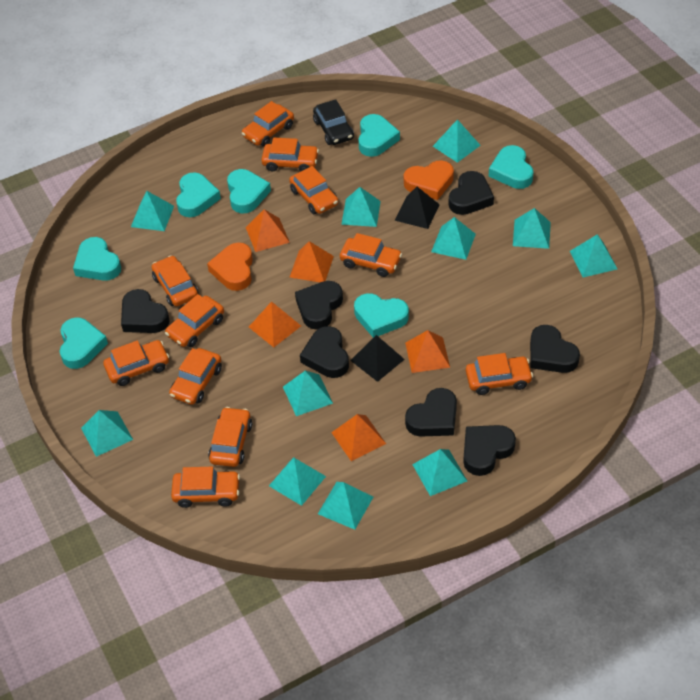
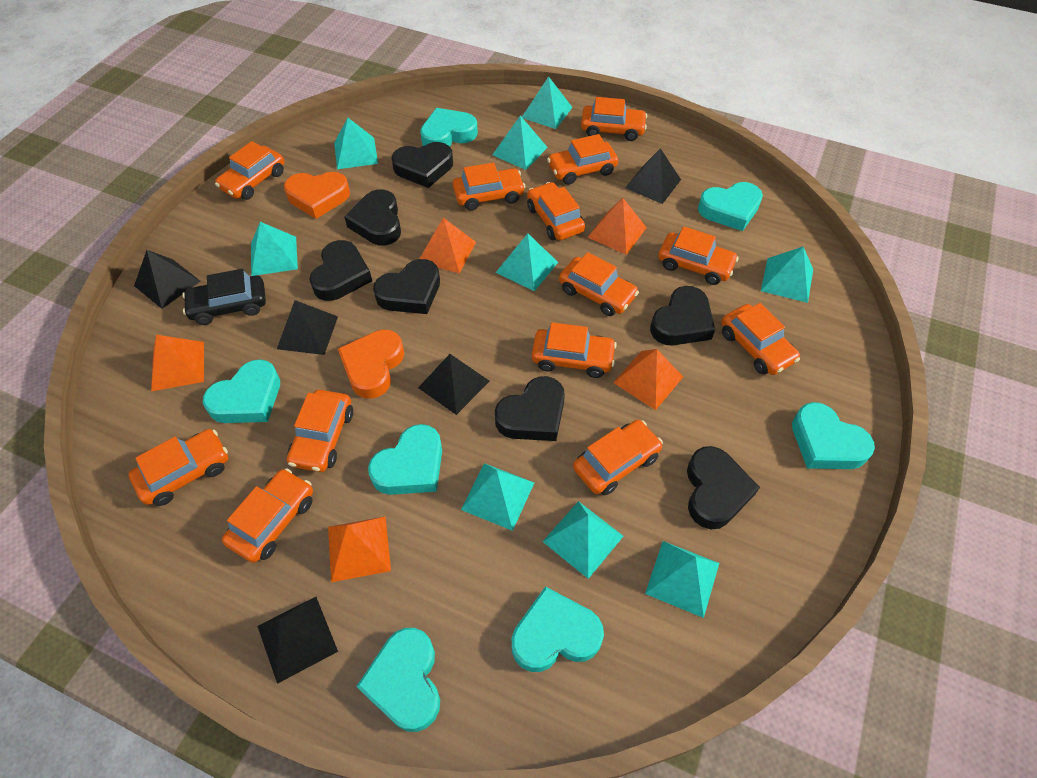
black pyramid: [350,335,405,382] [394,187,440,229] = 2 -> [134,250,201,309] [257,597,338,684] [277,300,338,355] [418,354,489,415] [625,148,681,204] = 5
orange car: [103,340,169,386] [152,255,199,306] [165,294,224,347] [169,348,222,405] [171,467,240,508] [208,407,252,467] [242,101,294,147] [261,138,319,172] [289,166,338,214] [340,233,402,277] [466,353,533,395] = 11 -> [129,429,228,506] [215,141,284,200] [222,468,313,563] [287,390,353,472] [453,162,525,211] [527,182,585,240] [532,322,617,378] [547,134,618,185] [559,252,639,316] [573,420,663,495] [581,97,647,141] [658,226,739,285] [722,303,800,375] = 13
turquoise pyramid: [81,410,133,457] [131,191,174,231] [269,457,326,506] [283,371,333,416] [318,482,373,530] [341,187,381,227] [412,449,467,496] [431,217,476,260] [433,119,481,163] [513,208,551,249] [570,234,617,277] = 11 -> [251,222,298,276] [334,118,378,169] [461,463,534,531] [493,116,548,170] [496,233,558,291] [522,76,573,129] [543,501,623,579] [645,541,719,618] [761,247,813,303] = 9

